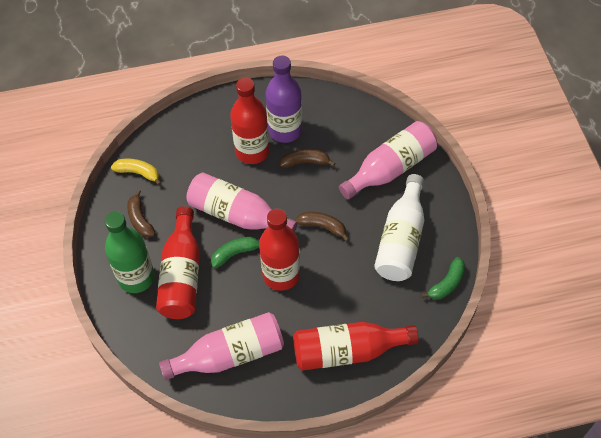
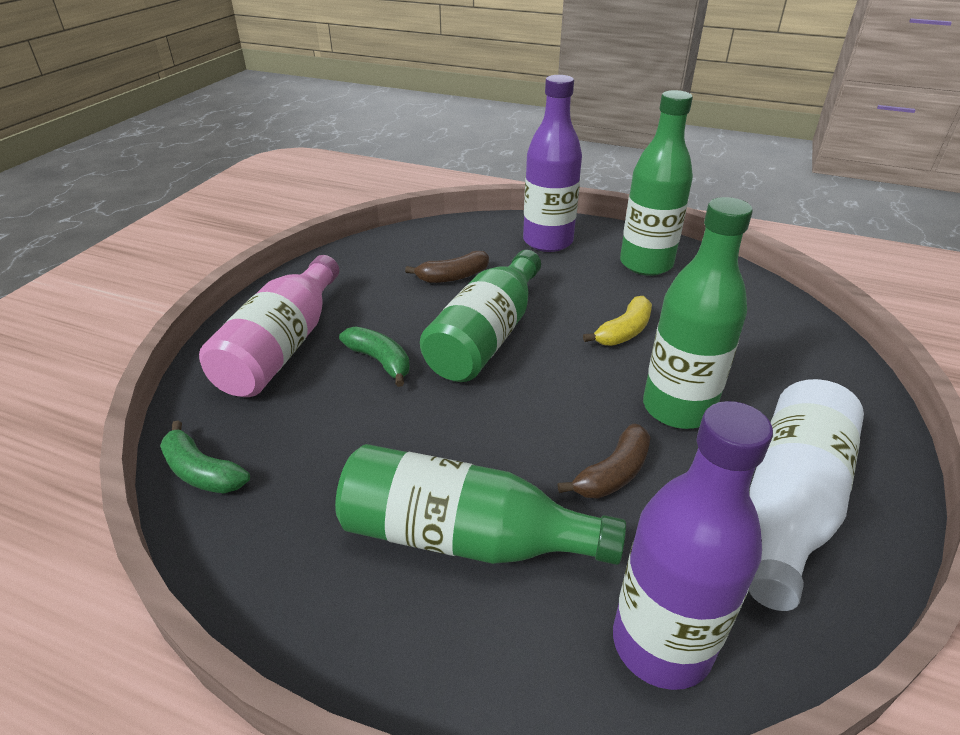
brown banana: [127,189,156,238] [280,149,335,168] [295,212,349,242] = 3 -> [405,251,489,283] [558,424,651,499] = 2
green bottle: [105,212,155,293] = 1 -> [335,444,626,565] [420,250,541,382] [620,90,693,276] [643,197,753,429] = 4
pink bottle: [159,312,284,380] [186,172,297,232] [339,121,437,199] = 3 -> [199,255,339,397] = 1
purple bottle: [265,56,302,143] = 1 -> [523,75,582,252] [613,401,773,690] = 2
red bottle: [156,206,200,319] [230,78,269,164] [259,209,300,291] [293,322,419,371] = 4 -> none = 0

